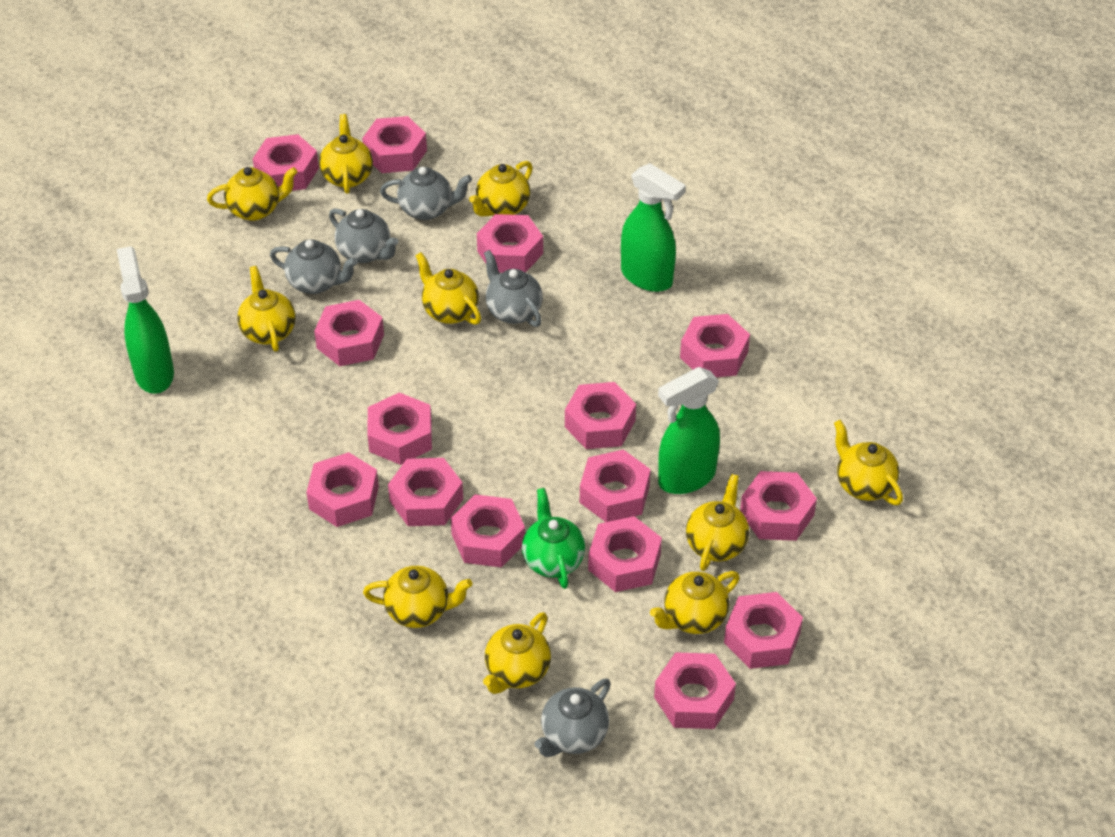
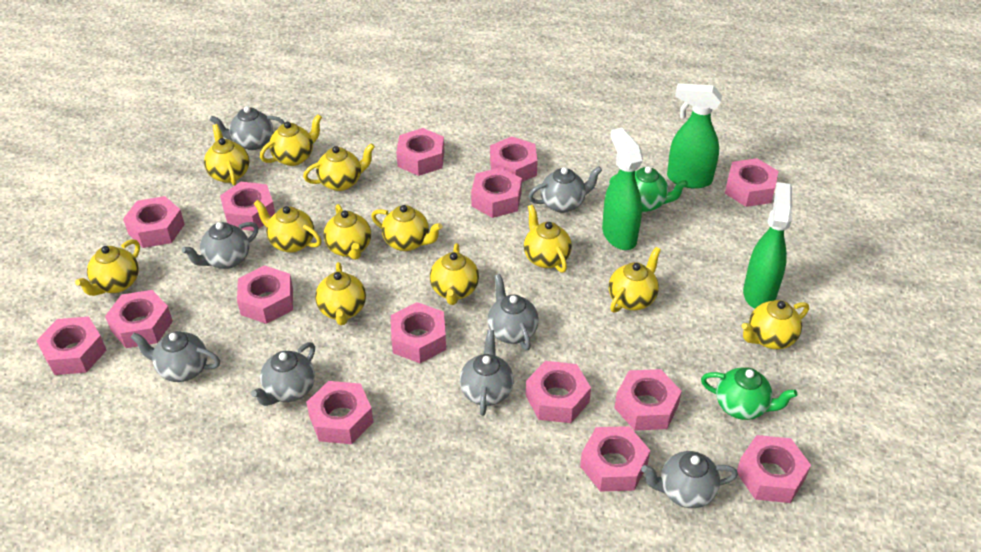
green teapot: [522,488,585,589] = 1 -> [609,166,688,212] [701,367,797,420] = 2
grey teapot: [270,239,358,294] [329,208,398,263] [380,167,472,220] [484,250,543,327] [534,678,611,757] = 5 -> [131,331,220,382] [182,222,259,269] [210,106,285,150] [251,342,315,406] [460,330,514,416] [487,274,539,350] [528,166,602,213] [641,451,738,508] = 8
yellow teapot: [207,167,298,221] [237,266,296,352] [319,114,373,194] [363,566,472,628] [415,252,481,325] [469,161,533,217] [483,612,551,694] [650,571,740,634] [686,474,749,571] [834,420,903,505] = 10 -> [75,239,140,296] [204,124,249,186] [253,200,321,253] [260,114,322,166] [303,143,375,191] [315,262,366,325] [323,204,371,260] [371,205,442,251] [430,243,479,305] [524,205,572,273] [609,247,661,313] [741,300,809,349] = 12

